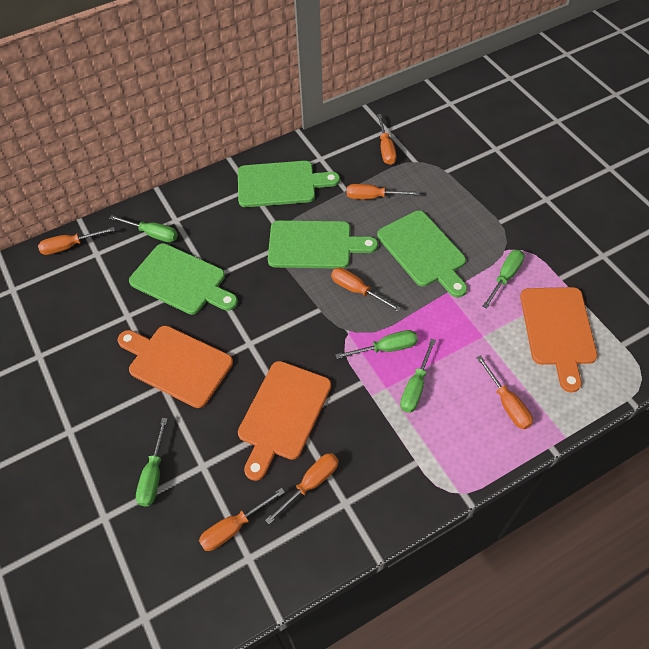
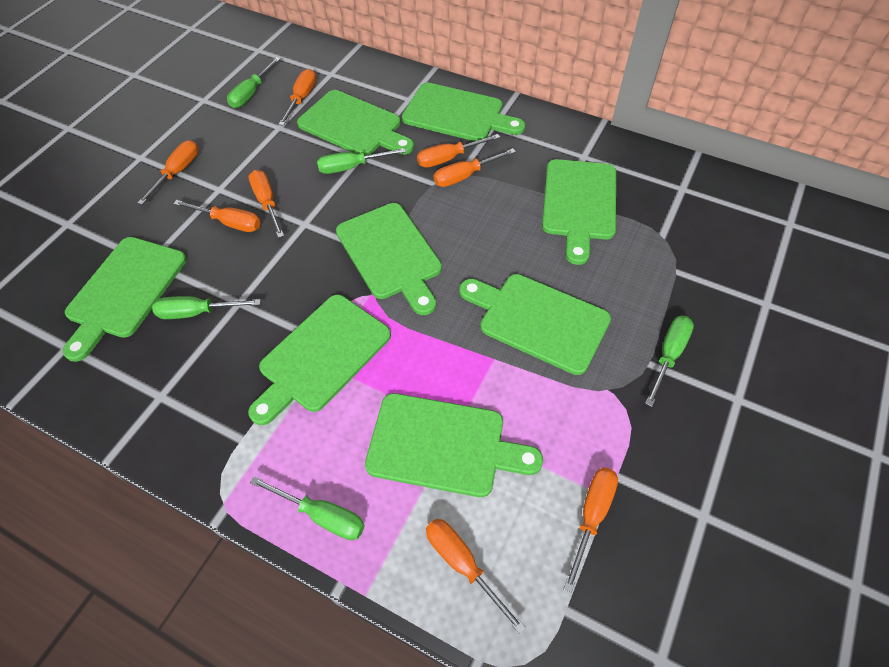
green cutting board: [129,243,238,315] [238,161,340,207] [268,220,378,268] [377,211,467,297] = 4 -> [63,237,187,362] [248,295,391,425] [297,90,414,156] [336,203,442,315] [365,393,543,497] [402,83,525,141] [459,274,611,375] [542,159,616,265] = 8
orange cutting board: [118,326,233,408] [238,361,331,481] [520,287,597,393] = 3 -> none = 0
orange screwdriver: [38,227,115,255] [199,488,285,551] [265,453,339,524] [331,268,401,312] [347,184,419,199] [377,114,396,165] [476,355,533,429] = 7 -> [137,140,199,205] [173,200,261,232] [249,170,284,238] [279,69,316,126] [417,134,500,168] [426,519,526,634] [434,148,516,187] [563,467,618,593] = 8

